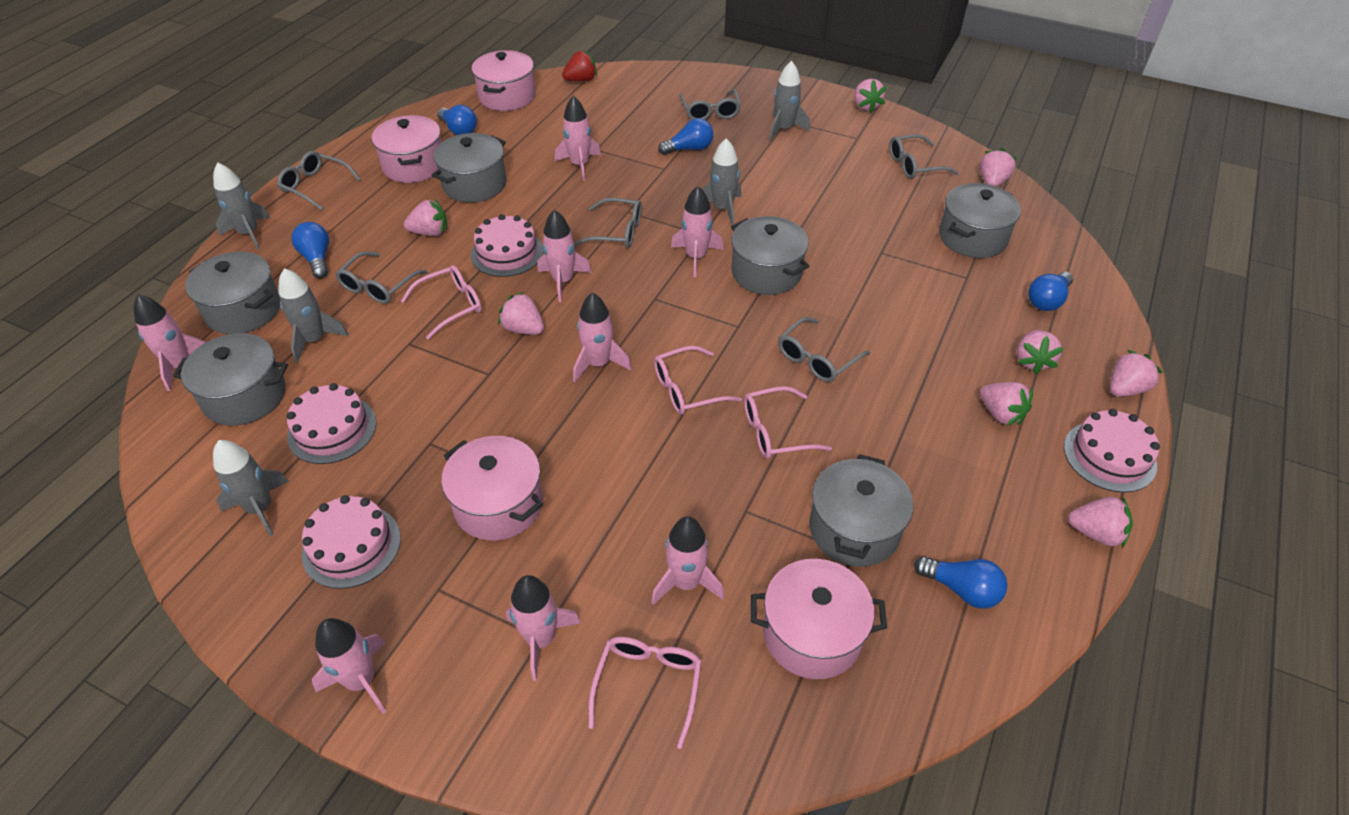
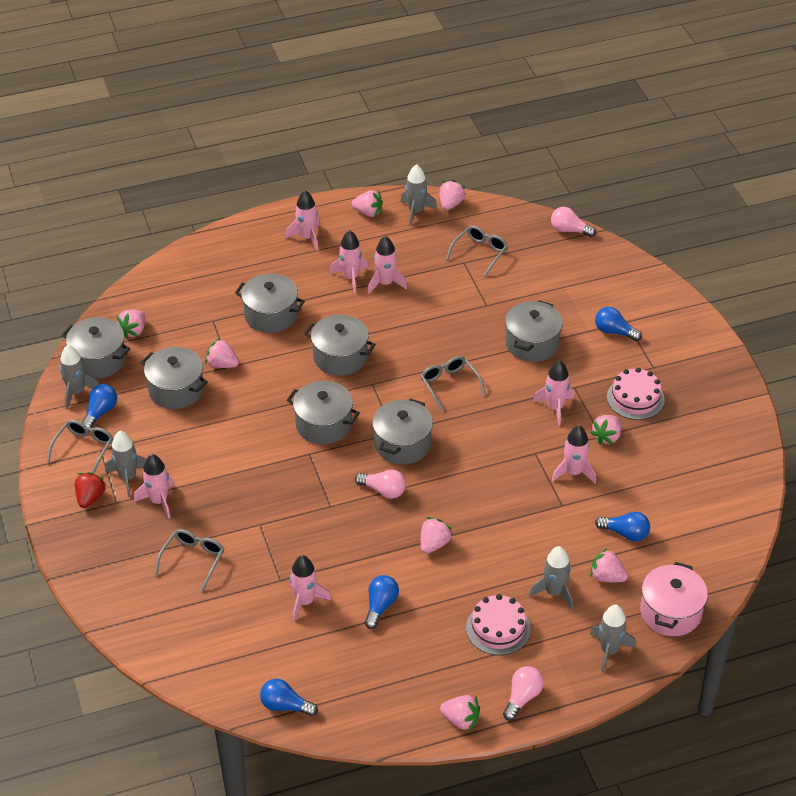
grey glasses: [277,151,361,210] [335,251,427,304] [574,198,642,248] [680,89,741,120] [778,317,870,382] [889,134,959,179] = 6 -> [47,420,113,473] [154,529,224,591] [421,356,486,412] [446,226,508,276] = 4
grey pot: [173,333,288,426] [185,251,281,334] [432,133,506,203] [731,216,810,295] [809,454,913,567] [939,183,1021,258] = 6 -> [62,317,130,379] [141,347,208,409] [235,273,305,333] [287,381,360,445] [304,315,376,376] [372,398,433,464] [505,300,563,362] = 7
pink cake: [287,383,377,464] [302,495,401,589] [471,214,543,277] [1064,409,1160,493] = 4 -> [466,594,530,655] [607,368,665,420] = 2
pink glasses: [401,265,482,340] [588,637,702,749] [654,346,742,415] [744,386,832,459] = 4 -> none = 0
pink light bulb: none = 0 -> [355,470,406,499] [503,666,544,721] [551,207,596,237] = 3
pink pot: [372,115,441,183] [441,436,543,541] [472,50,536,111] [751,559,887,679] = 4 -> [640,562,708,636] = 1
pink rocket: [134,294,206,391] [312,618,386,714] [506,575,581,681] [538,210,591,302] [554,96,601,181] [573,293,632,383] [651,516,725,605] [671,186,723,277] = 8 -> [134,454,174,519] [286,190,320,251] [289,555,331,622] [329,230,368,293] [368,236,407,294] [533,361,574,426] [552,426,596,484] = 7

